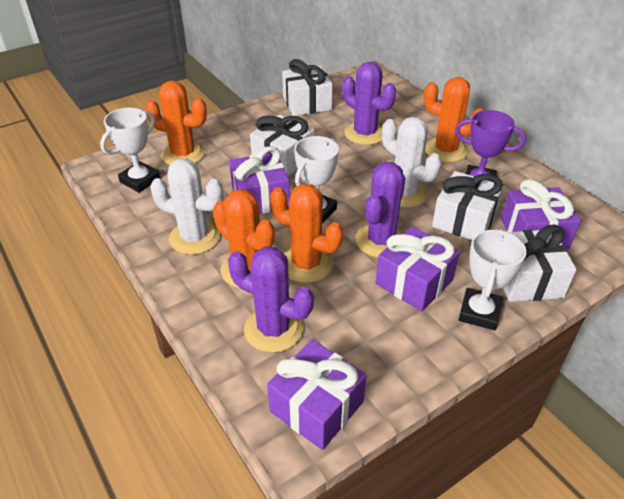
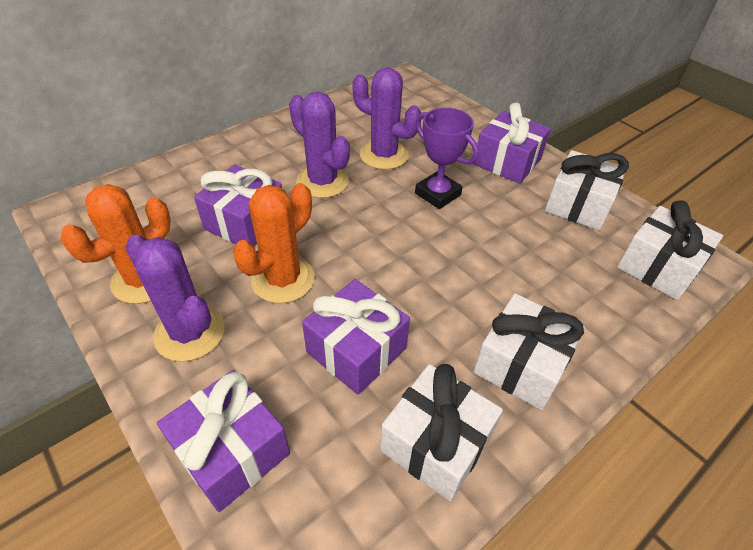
orange cactus: [145,81,207,165] [213,189,275,289] [270,184,343,283] [424,77,483,163] = 4 -> [60,184,171,304] [233,183,315,303] = 2
white cactus: [150,159,224,255] [382,117,441,208] = 2 -> none = 0
white trophy: [100,108,160,193] [294,136,339,224] [459,229,526,330] = 3 -> none = 0

